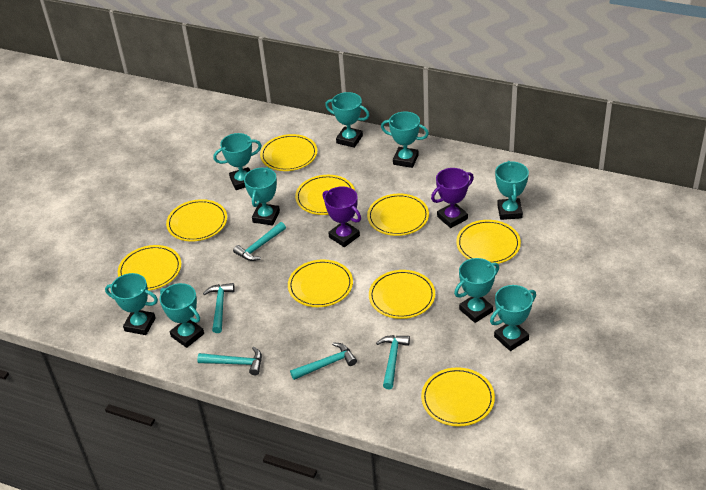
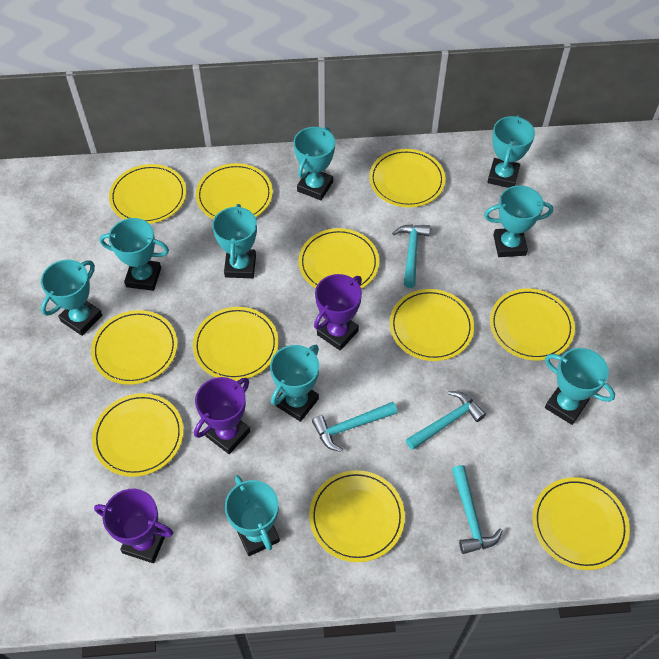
purple trophy: [323,186,361,247] [431,168,474,228] = 2 -> [94,489,173,563] [194,377,250,454] [314,274,362,351] = 3
turquoise hammer: [197,346,262,375] [203,283,235,333] [233,222,286,261] [290,342,357,380] [376,335,410,389] = 5 -> [312,402,397,452] [392,224,430,288] [406,391,486,450] [452,465,503,554] = 4
yellow plate: [118,245,181,291] [166,199,227,241] [260,134,317,171] [288,259,353,307] [295,175,355,215] [367,193,429,236] [369,270,435,319] [421,367,495,427] [456,220,521,264] = 9 -> [91,310,177,385] [92,393,184,477] [109,164,186,224] [193,307,279,381] [196,163,273,219] [299,228,379,289] [309,470,405,562] [369,149,445,207] [390,289,474,361] [490,288,575,361] [533,477,630,570] = 11

